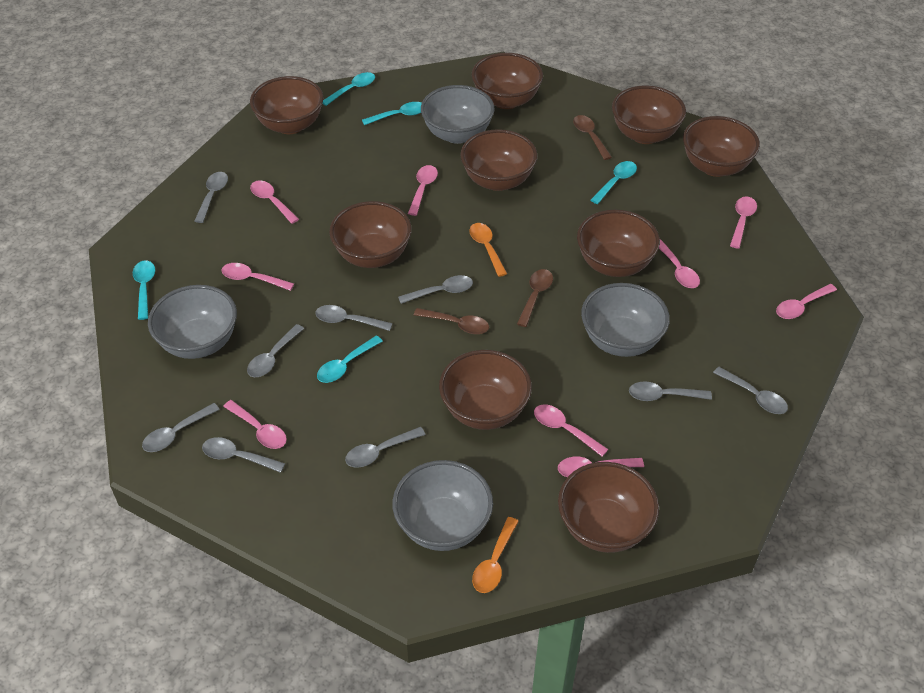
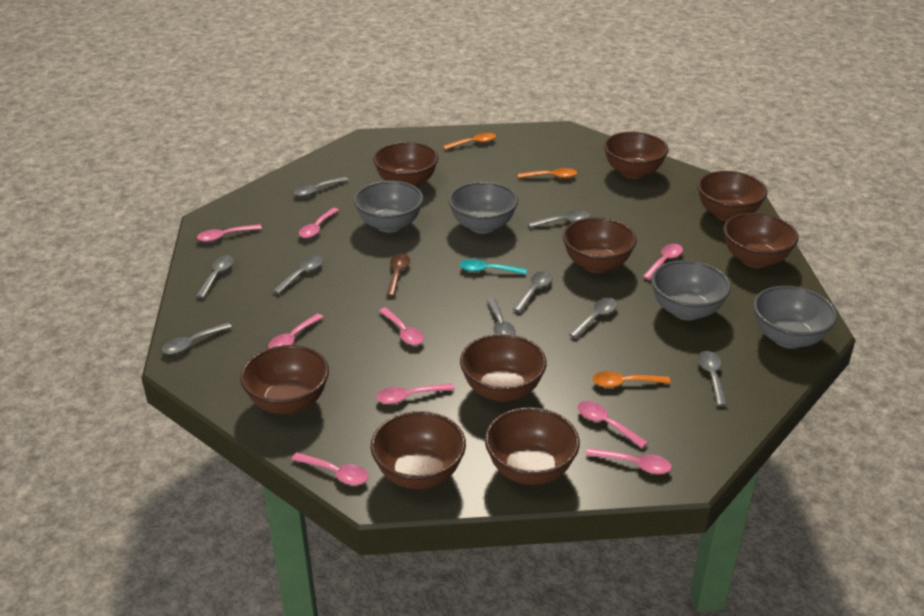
brown spoon: [414,308,489,334] [517,269,553,327] [573,115,612,160] = 3 -> [386,254,410,297] = 1
orange spoon: [469,223,507,277] [472,517,519,593] = 2 -> [443,133,496,150] [518,168,577,178] [592,371,671,387] = 3
turquoise spoon: [133,260,155,320] [317,336,383,383] [322,72,375,106] [362,102,422,125] [591,161,637,204] = 5 -> [459,259,527,275] = 1

